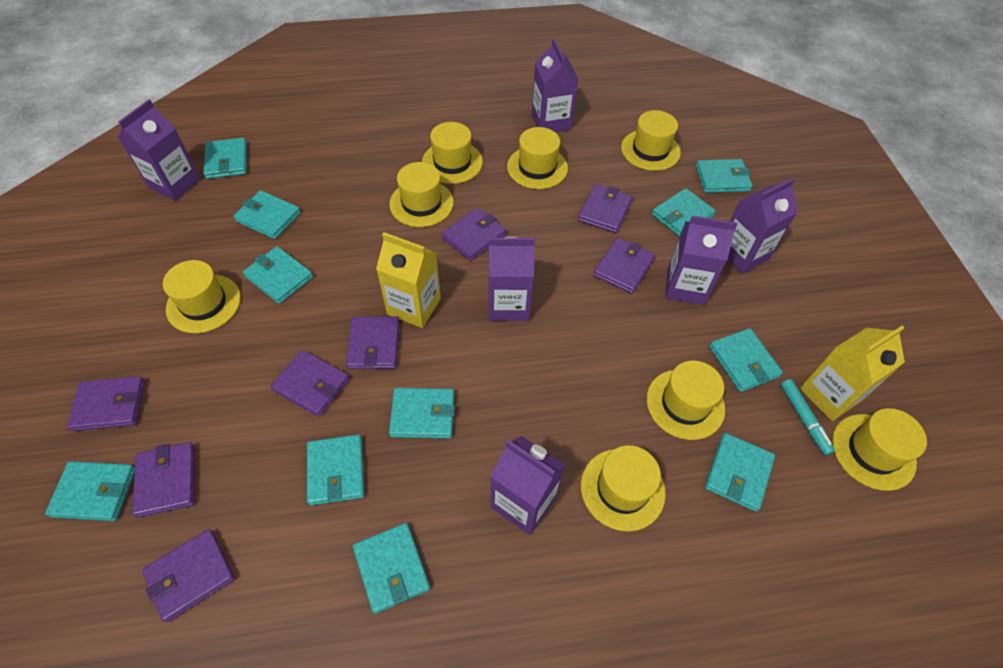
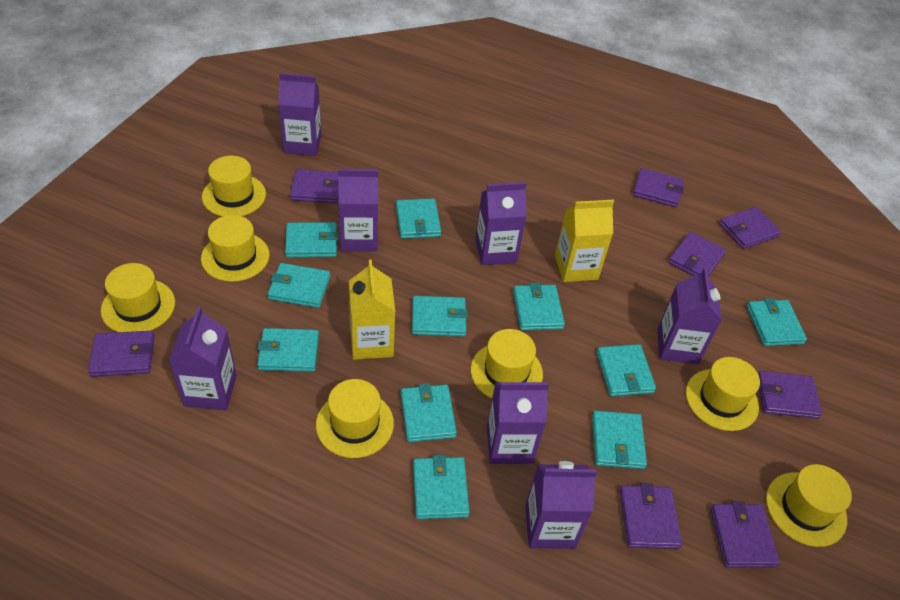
purple carton: [118,99,201,201] [488,237,535,321] [490,436,566,535] [532,38,578,132] [665,215,737,305] [728,178,798,274] = 6 -> [169,307,237,410] [278,73,321,156] [338,169,378,252] [475,182,527,265] [487,382,549,464] [525,461,597,549] [657,267,722,364] = 7
turquoise marker: [780,379,835,455] = 1 -> none = 0
yellow hat: [163,260,241,333] [389,162,454,227] [422,122,483,184] [507,127,568,189] [581,445,666,532] [621,110,681,171] [646,361,725,440] [832,408,927,491] = 8 -> [101,263,175,332] [201,215,269,282] [202,156,266,217] [316,379,394,458] [471,329,543,399] [686,357,760,431] [766,464,852,547] = 7

